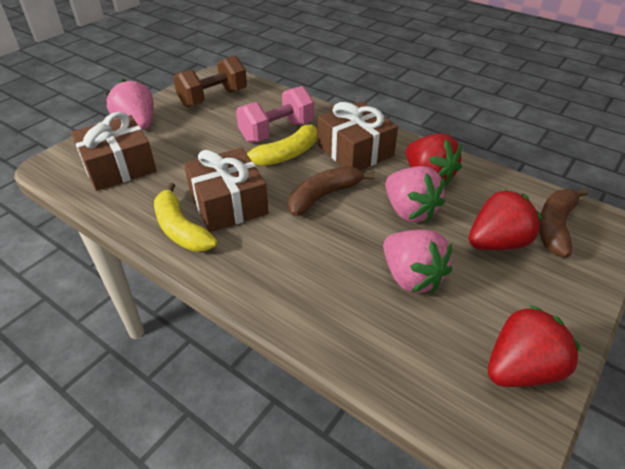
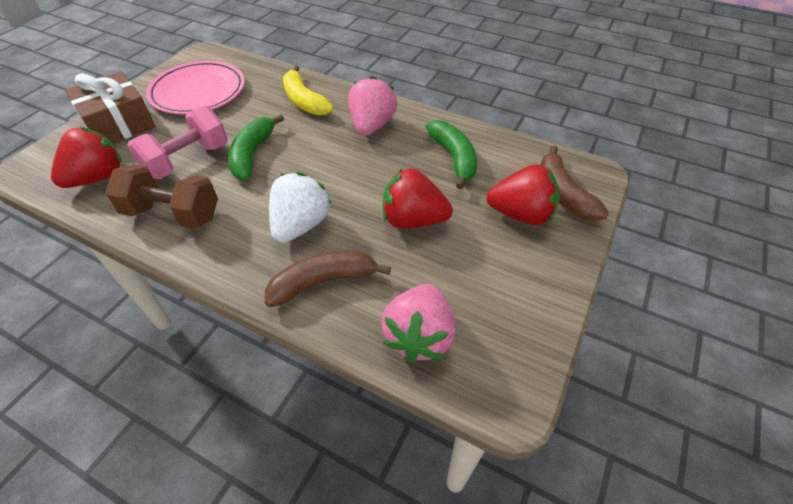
brown gift: [71,112,156,191] [184,148,269,232] [318,101,398,170] = 3 -> [65,71,155,144] = 1
green banana: none = 0 -> [228,114,284,180] [426,120,477,189] = 2
pink plate: none = 0 -> [146,61,245,115] = 1
pink strawberry: [106,79,154,130] [383,230,452,293] [385,166,445,223] = 3 -> [348,76,397,136] [381,284,456,363] = 2
white strawberry: none = 0 -> [269,172,332,243] = 1
yellow banana: [154,183,217,252] [247,124,317,166] = 2 -> [283,66,333,116] = 1

